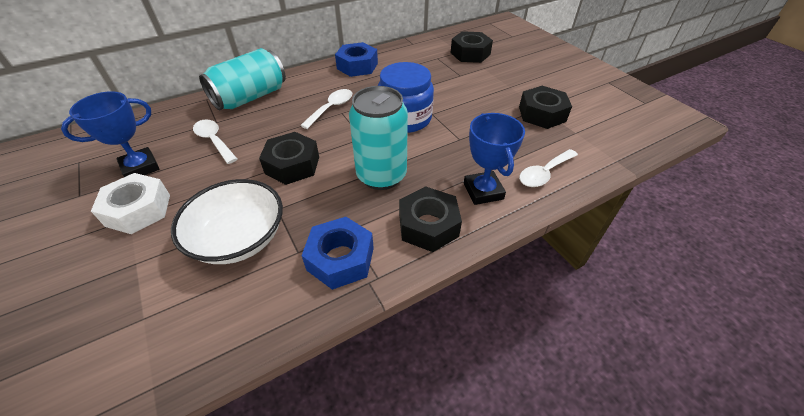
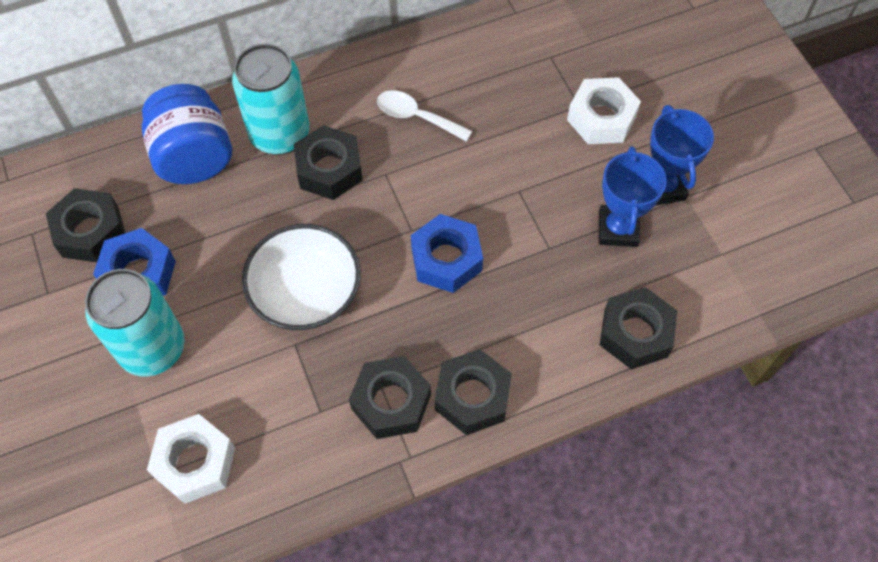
black nut: [259,132,319,185] [399,186,462,252] [451,31,493,63] [519,86,572,129] = 4 -> [46,188,125,262] [294,125,363,200] [349,356,431,439] [435,349,512,435] [600,287,677,369] = 5
white nut: [91,173,170,234] = 1 -> [147,414,235,504] [567,77,641,144] = 2
white spoon: [193,120,237,164] [300,89,352,129] [519,149,578,187] = 3 -> [377,90,472,142] = 1

